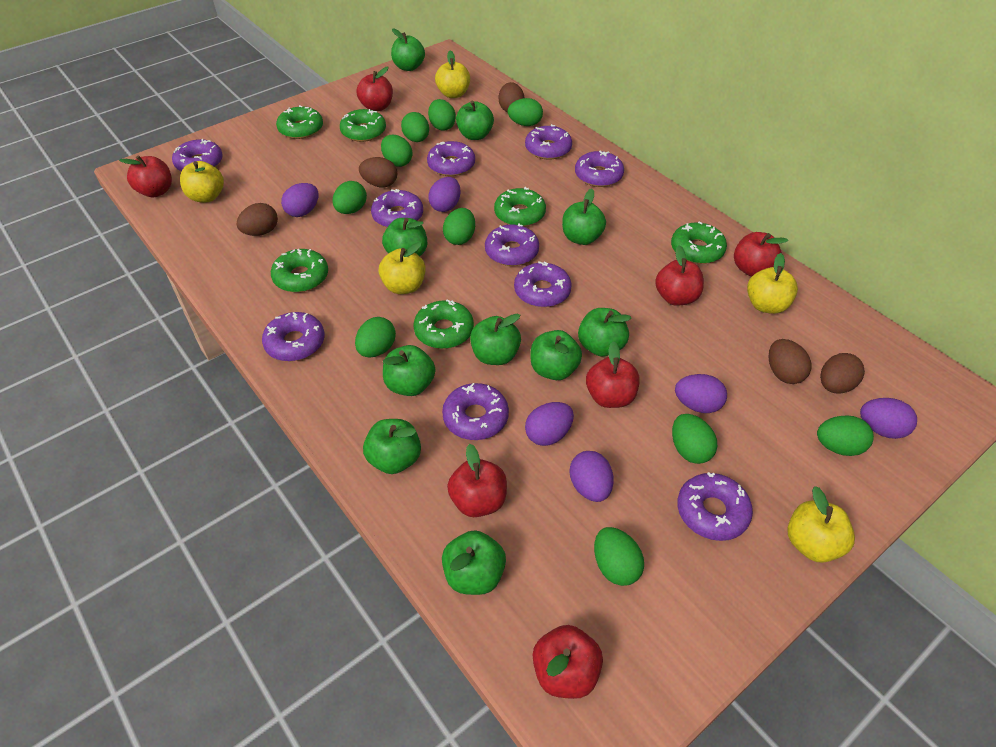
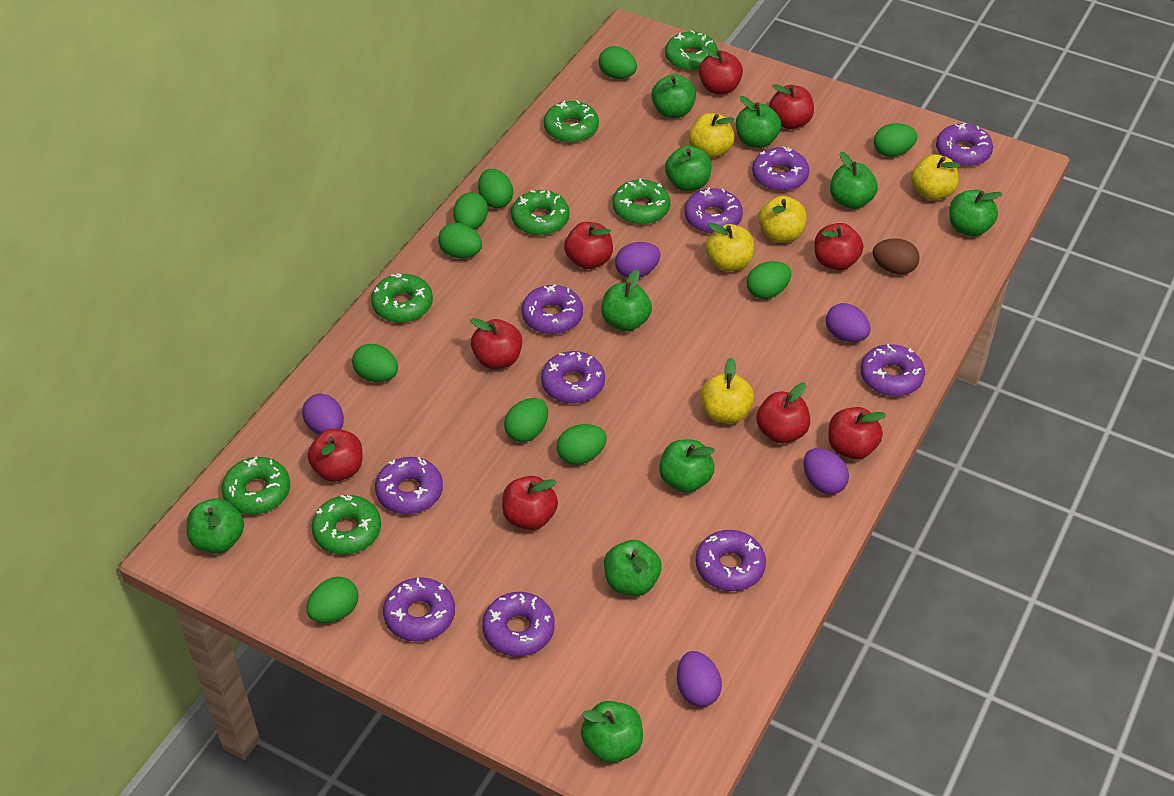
brown egg: [237,203,278,236] [359,157,397,188] [499,82,524,113] [768,339,811,384] [820,353,865,393] = 5 -> [873,238,920,275] = 1
green donut: [271,249,328,292] [276,105,323,139] [340,109,386,142] [414,299,474,349] [494,187,546,227] [671,222,727,264] = 6 -> [222,457,290,515] [311,495,381,555] [371,274,433,323] [511,190,570,235] [544,100,599,143] [612,178,670,224] [665,30,718,71] = 7
purple egg: [281,183,319,217] [428,177,461,212] [525,402,574,446] [569,451,613,502] [675,374,727,413] [860,398,917,439] = 6 -> [302,394,344,435] [615,242,661,278] [677,651,722,707] [804,448,849,494] [826,303,870,342] = 5
red apple: [119,155,172,198] [357,67,393,111] [447,444,507,517] [533,625,603,699] [586,341,639,408] [655,245,704,306] [734,232,788,277] = 7 -> [308,429,362,482] [470,318,522,369] [502,476,558,530] [564,222,613,269] [699,46,743,95] [756,383,810,443] [769,84,814,129] [815,223,863,271] [828,407,886,459] = 9

